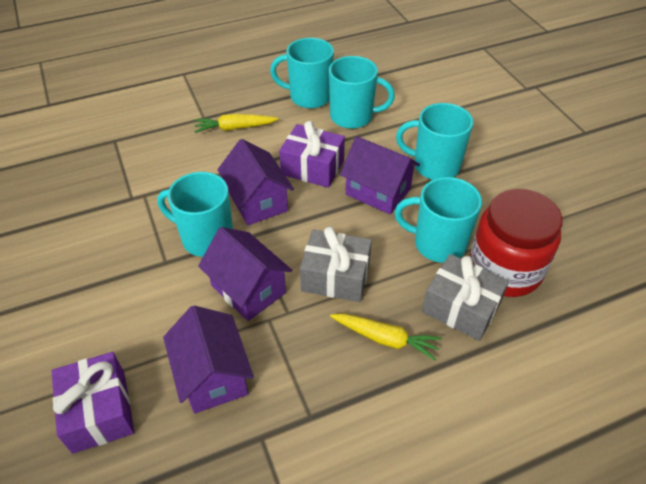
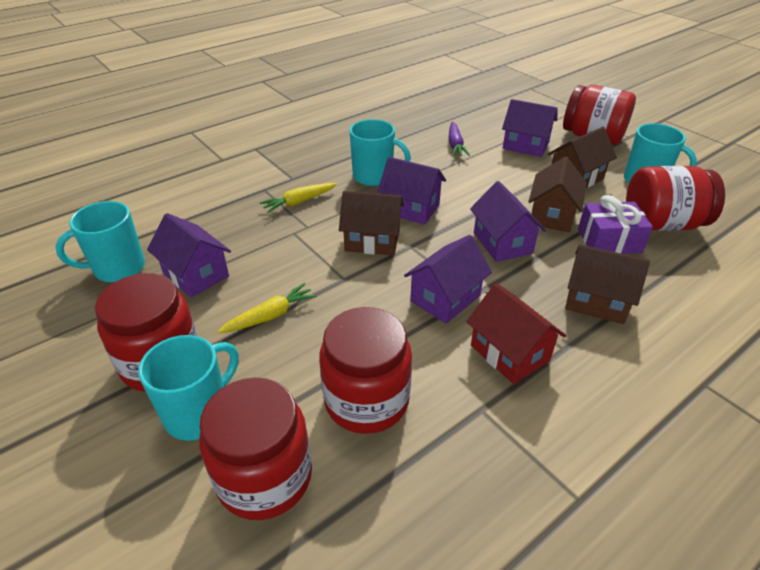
brown house: none = 0 -> [339,191,404,256] [528,156,586,232] [548,127,617,188] [565,245,650,324] = 4
grey gift: [300,226,372,302] [422,254,509,341] = 2 -> none = 0
purple carrot: none = 0 -> [449,122,470,156] = 1
purple gift: [51,352,134,454] [279,121,345,188] = 2 -> [578,195,653,254] = 1
purple house: [163,305,254,414] [198,227,292,321] [218,139,294,225] [340,136,420,215] = 4 -> [147,213,231,298] [377,157,446,225] [404,235,492,324] [470,181,546,262] [502,99,558,157] = 5
red house: none = 0 -> [466,283,566,384] = 1
red jar: [470,189,563,297] = 1 -> [95,273,198,392] [199,377,312,520] [319,307,412,434] [563,85,636,145] [626,166,725,231] = 5
turquoise mug: [157,172,233,257] [270,38,334,108] [329,56,395,129] [394,177,482,263] [396,103,473,180] = 5 -> [56,201,145,282] [138,335,239,441] [350,119,411,186] [624,123,697,184] = 4

